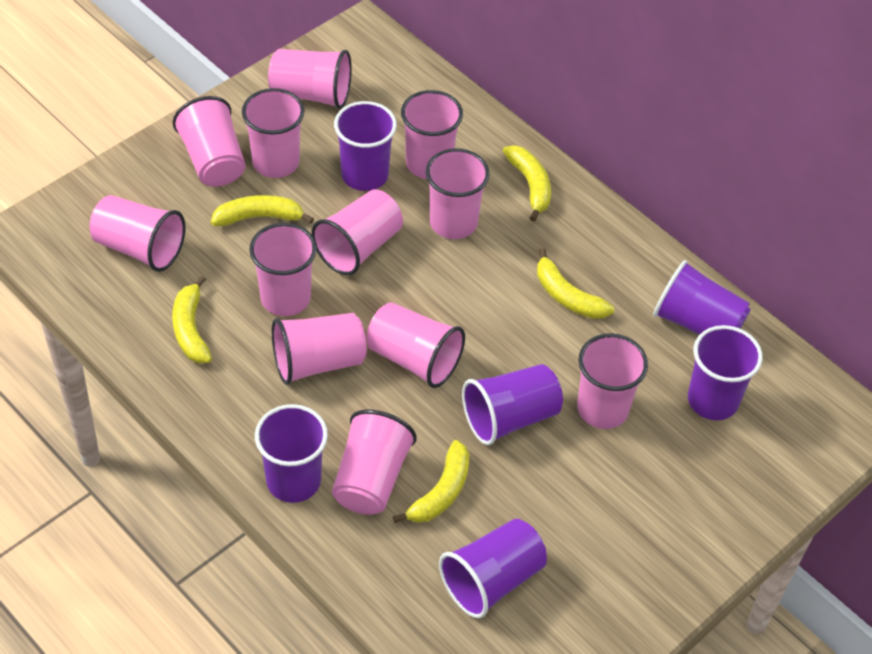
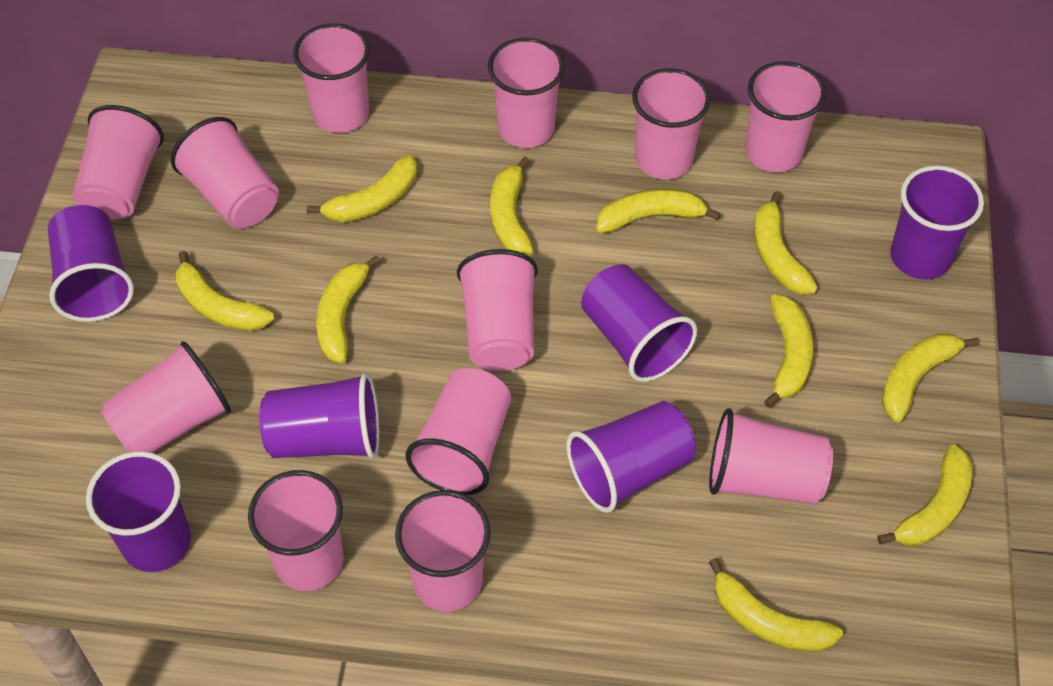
yellow banana: [172,276,212,363] [211,195,314,226] [393,440,469,523] [503,145,551,221] [537,248,614,319] = 5 -> [176,251,274,331] [307,155,417,223] [316,255,381,363] [490,157,534,257] [596,189,721,233] [709,558,843,652] [754,191,818,294] [764,294,813,408] [878,444,972,546] [882,333,979,422] = 10

